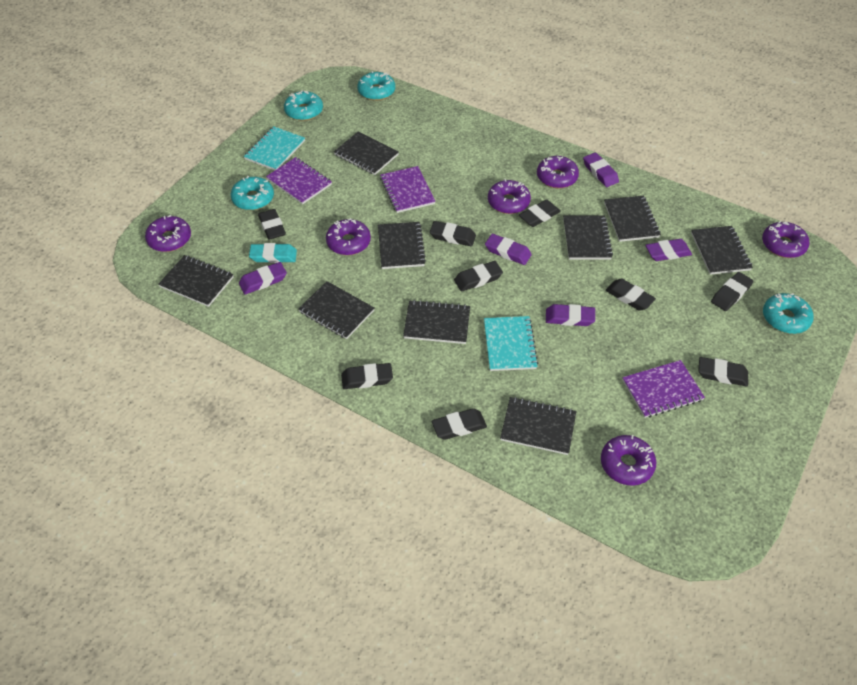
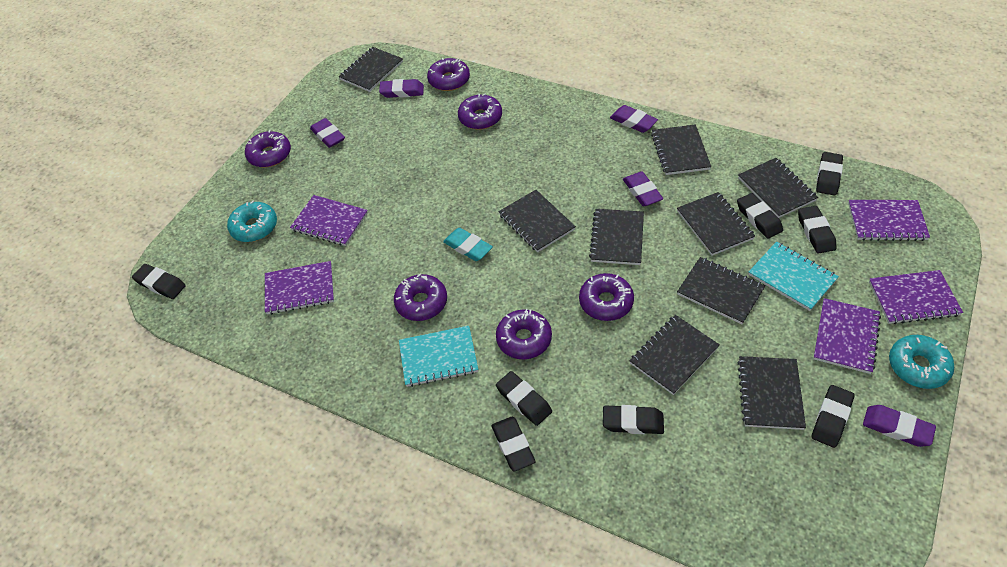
black eraser: [258,209,286,240] [341,363,393,389] [430,221,476,246] [432,408,487,440] [454,261,503,292] [519,200,561,227] [606,279,656,311] [699,357,748,387] [711,272,754,311] = 9 -> [132,264,186,299] [492,417,535,471] [496,371,552,426] [603,405,664,434] [737,193,783,239] [798,206,837,254] [812,385,855,448] [816,152,843,196] = 8
purple notebook: [266,157,332,204] [380,166,435,213] [622,360,705,418] = 3 -> [265,261,334,314] [290,195,368,246] [813,298,881,374] [848,200,930,241] [869,270,963,324] = 5
turquoise donut: [231,176,274,210] [284,90,323,121] [357,71,395,101] [763,293,813,334] = 4 -> [227,200,277,242] [889,335,954,389] = 2

